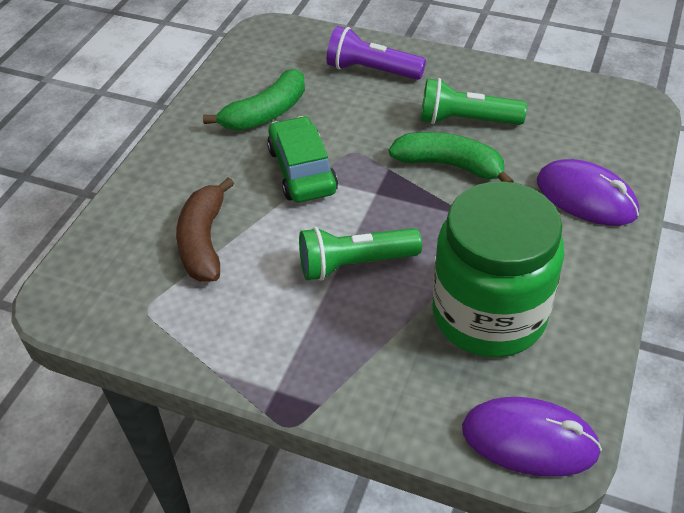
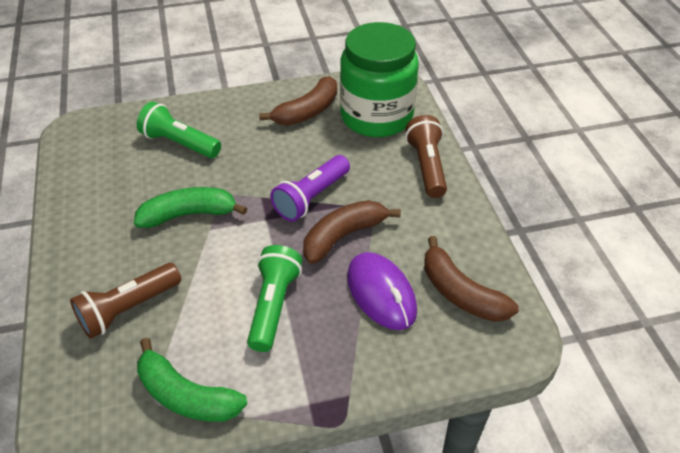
brown banana: [176,177,234,282] = 1 -> [259,76,337,125] [303,200,401,264] [424,236,519,322] = 3
brown flashlight: none = 0 -> [70,263,181,339] [405,115,447,198] = 2
green car: [267,116,338,202] = 1 -> none = 0
purple mouse: [462,397,602,477] [537,159,639,226] = 2 -> [347,252,417,330] = 1

